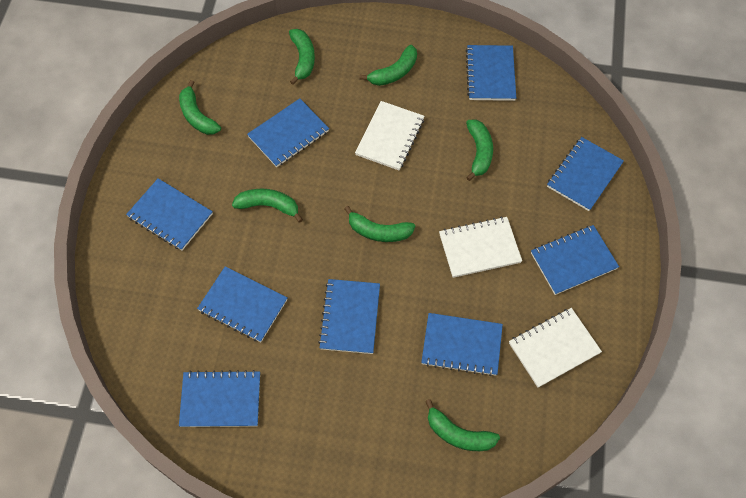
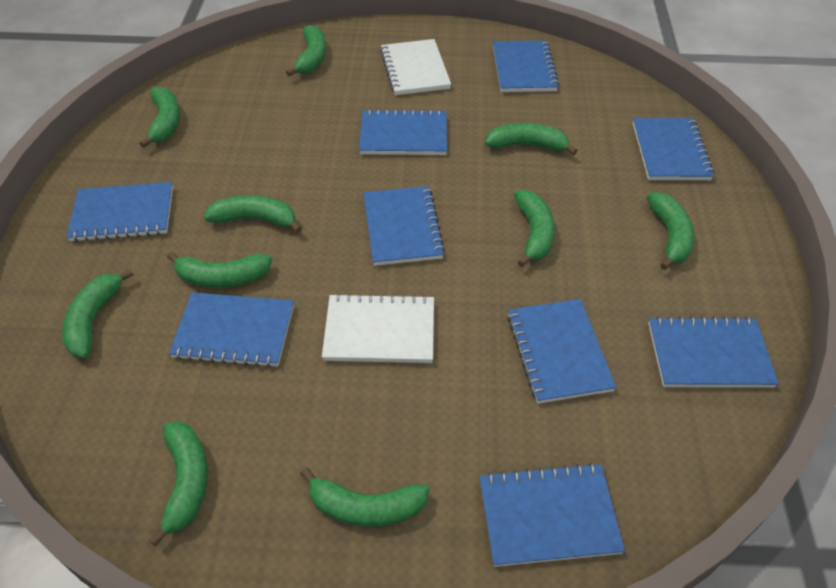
green banana: [179,80,221,135] [232,189,303,223] [289,29,315,85] [344,206,415,242] [360,45,417,86] [425,399,500,451] [466,120,493,181] = 7 -> [62,269,134,358] [139,86,180,148] [149,421,208,547] [167,252,272,288] [204,195,302,233] [286,25,326,76] [300,467,430,527] [485,123,578,155] [514,190,555,267] [647,192,694,270] = 10
white notebook: [355,101,424,170] [439,217,522,278] [509,308,602,388] = 3 -> [322,293,434,363] [380,39,451,95] = 2

